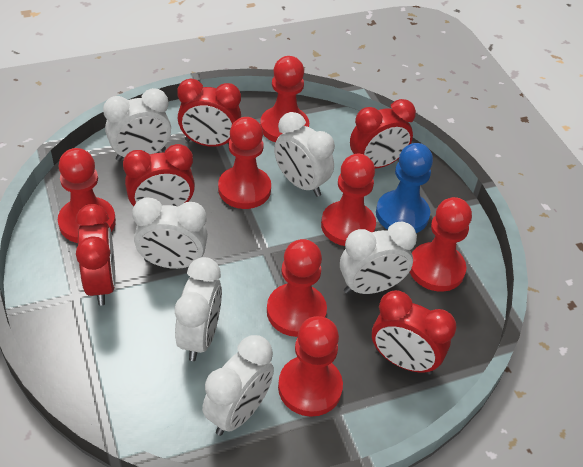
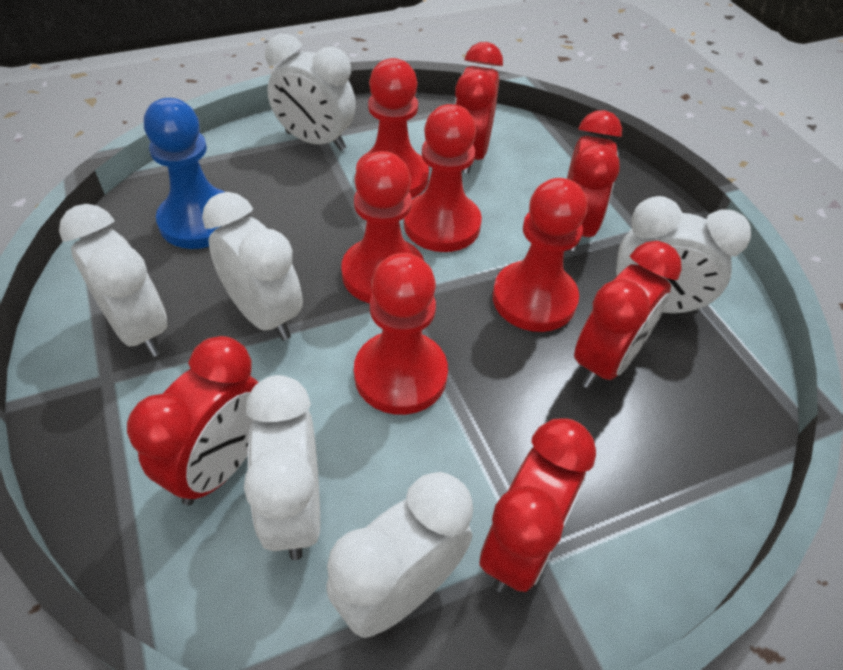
red pawn: [58,148,116,243] [218,117,271,209] [260,56,309,142] [267,239,327,337] [278,316,343,417] [321,154,376,246] [410,197,472,292] = 7 -> [341,151,424,304] [354,253,448,415] [356,58,429,198] [404,104,482,252] [493,178,588,332] = 5

